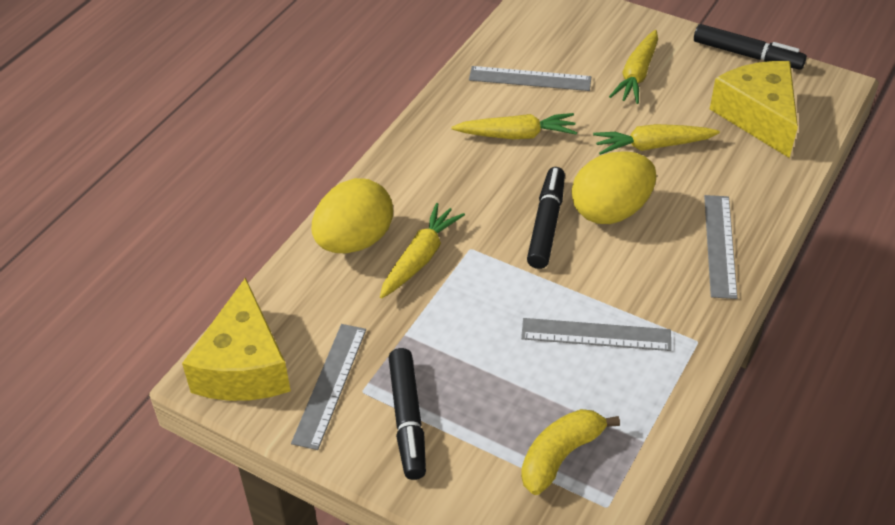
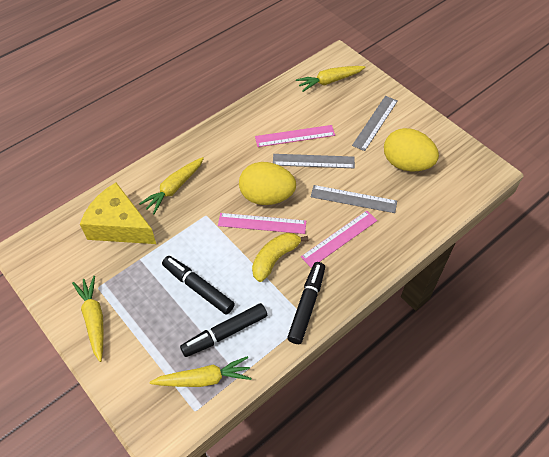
grey ruler: [291,324,366,450] [469,66,591,91] [521,318,671,351] [704,195,737,299] = 4 -> [273,154,355,168] [311,185,397,213] [352,96,398,151] = 3
pink ruler: none = 0 -> [218,213,306,234] [255,125,335,147] [301,211,377,268] = 3
yellow cheese: [182,277,291,401] [710,61,798,158] = 2 -> [80,183,156,244] = 1

